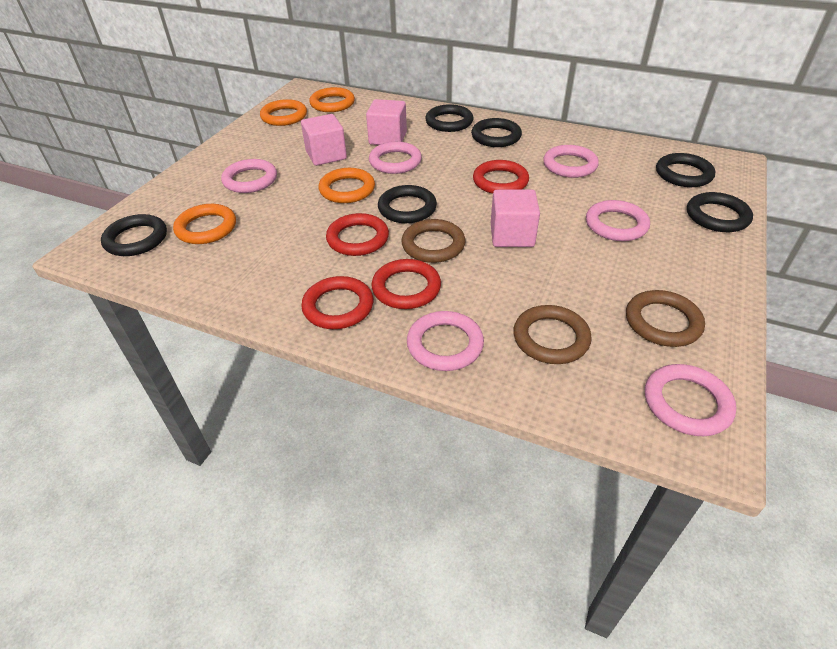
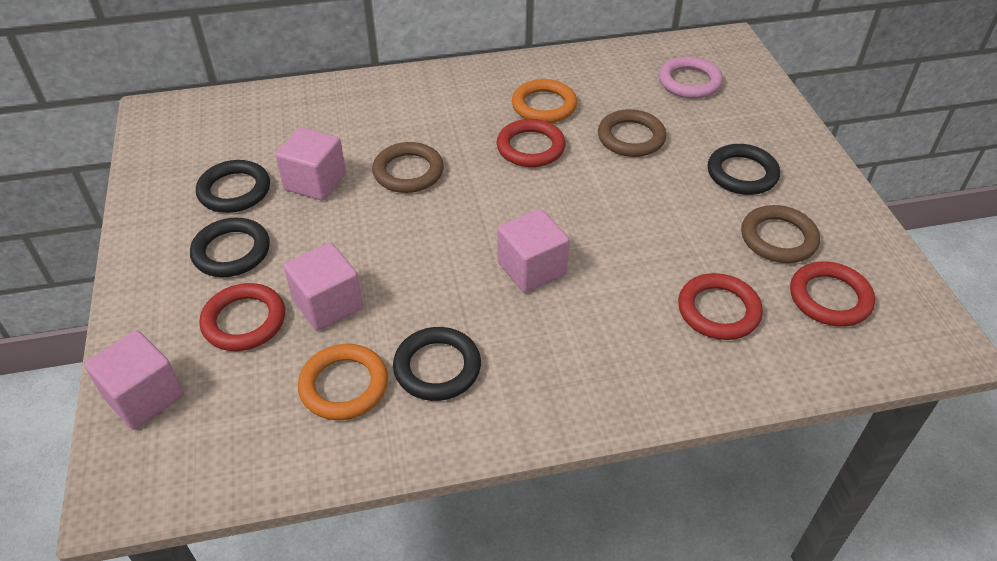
black ring: [101,214,167,256] [378,185,437,223] [425,104,473,132] [471,118,522,147] [656,153,715,187] [687,192,753,232] = 6 -> [190,218,270,277] [196,160,270,213] [393,327,481,401] [707,144,780,195] = 4
orange ring: [173,204,236,244] [260,99,307,126] [309,87,355,112] [319,168,375,203] = 4 -> [298,344,388,420] [512,79,577,123] = 2
pink cube: [301,114,347,166] [366,99,407,145] [491,189,540,247] = 3 -> [84,330,184,429] [275,127,346,201] [284,242,363,331] [498,209,570,293] = 4
pink ring: [221,159,277,193] [369,142,422,174] [407,311,484,371] [543,145,599,178] [586,200,650,241] [645,364,736,436] = 6 -> [659,56,723,99] = 1

